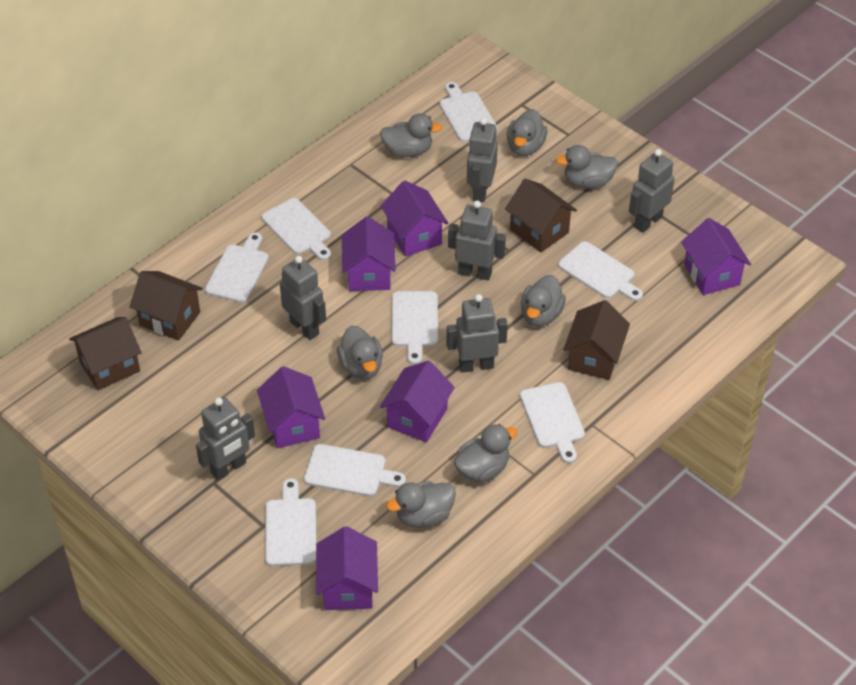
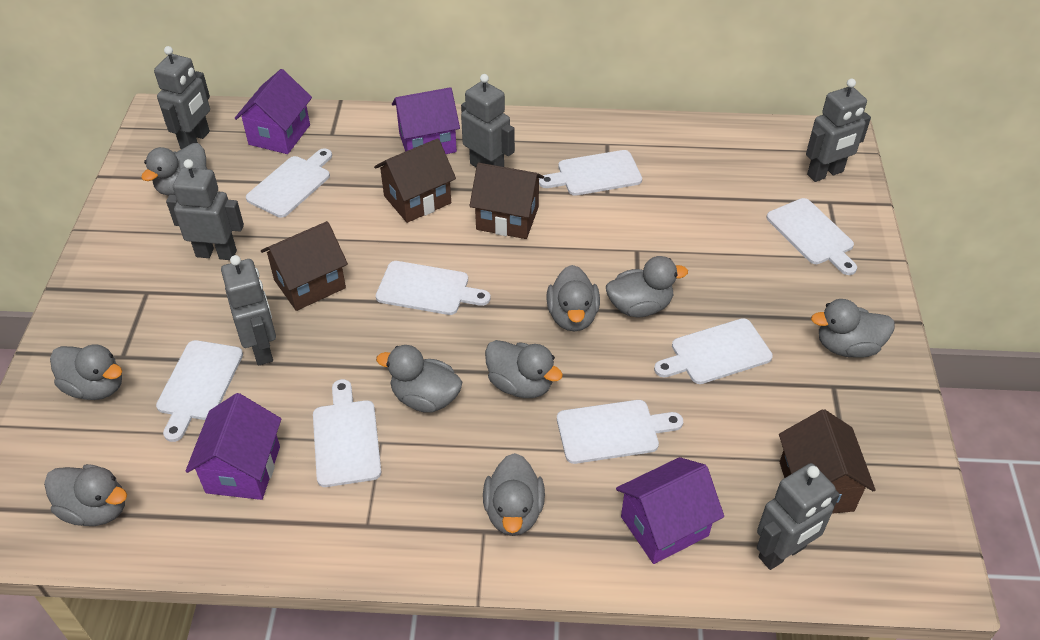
grey duck: [337,325,383,379] [380,113,442,157] [386,481,456,528] [454,424,518,482] [507,109,547,156] [521,275,566,327] [556,145,618,189] = 7 -> [44,464,127,526] [50,344,122,400] [141,143,207,196] [376,345,462,413] [483,453,545,536] [485,340,563,398] [546,265,600,332] [606,256,688,317] [811,299,895,358] = 9
purple house: [257,366,325,448] [316,526,378,610] [342,216,396,291] [380,360,455,443] [381,180,448,257] [681,218,751,295] = 6 -> [185,393,281,500] [235,69,312,154] [392,87,460,154] [616,457,724,564] = 4

